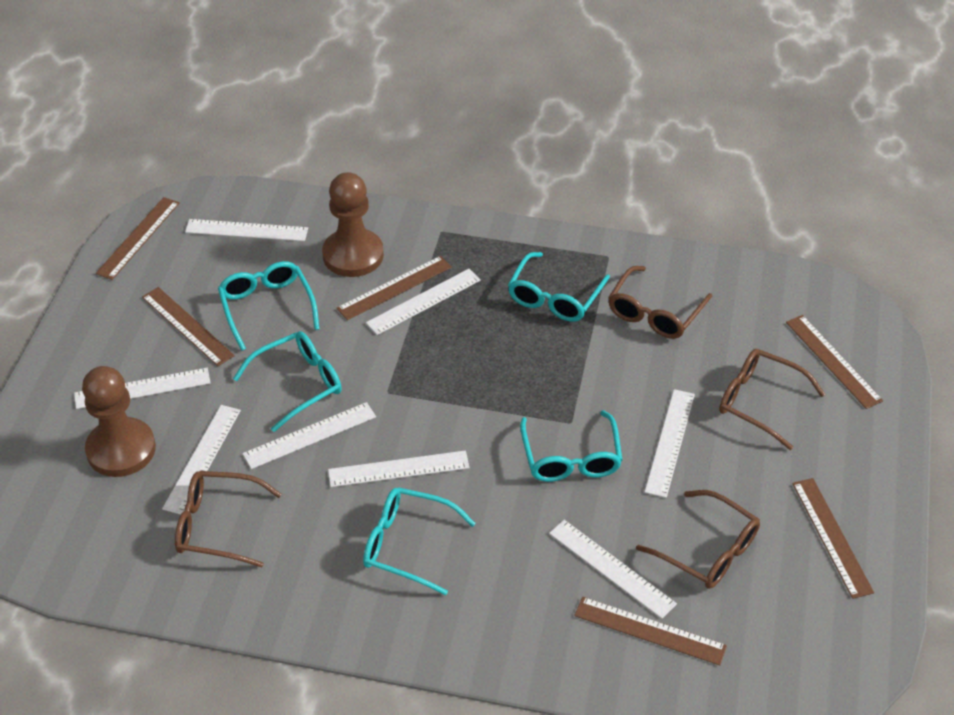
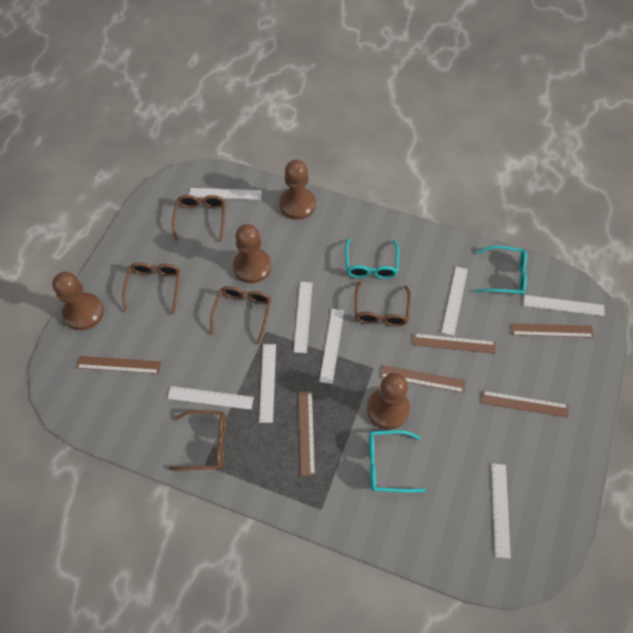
brown glasses: [175,471,282,567] [608,266,712,339] [636,490,760,589] [719,349,825,450] = 4 -> [122,262,180,314] [169,410,226,471] [172,195,225,242] [210,286,271,344] [355,281,411,326] = 5
brown pawn: [82,366,156,477] [322,172,384,277] = 2 -> [52,272,104,330] [233,224,271,283] [279,160,316,220] [367,373,410,429] = 4
turquoise glasses: [218,261,320,351] [233,331,342,432] [363,487,476,595] [508,252,610,322] [520,410,622,482] = 5 -> [345,239,399,279] [369,430,425,493] [475,246,527,295] = 3

